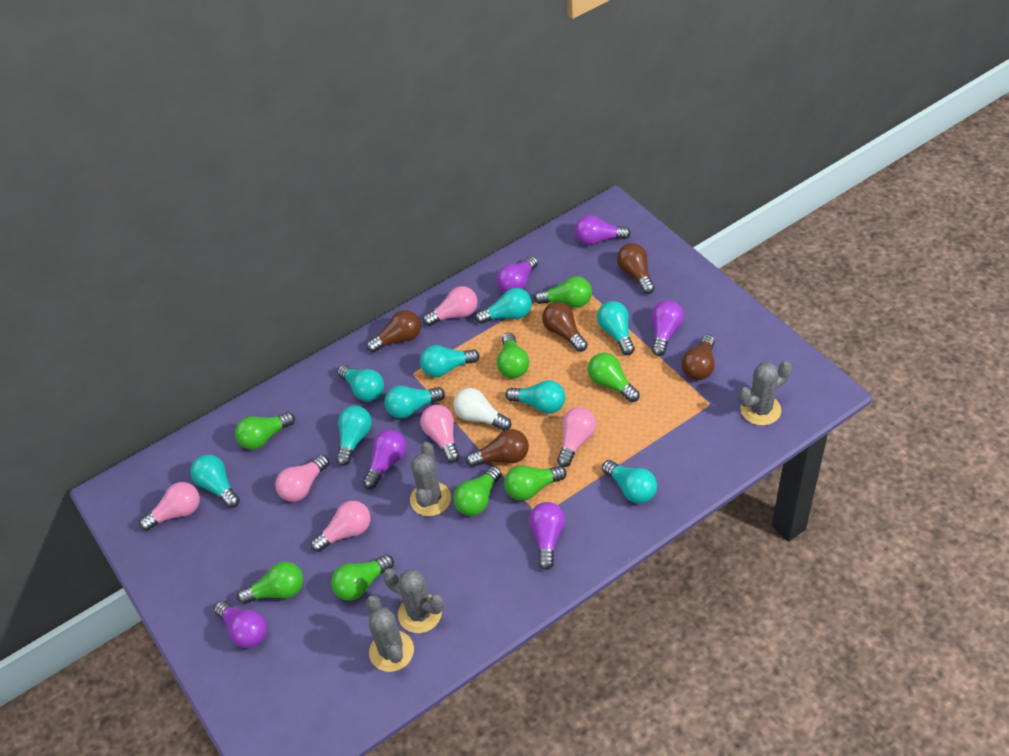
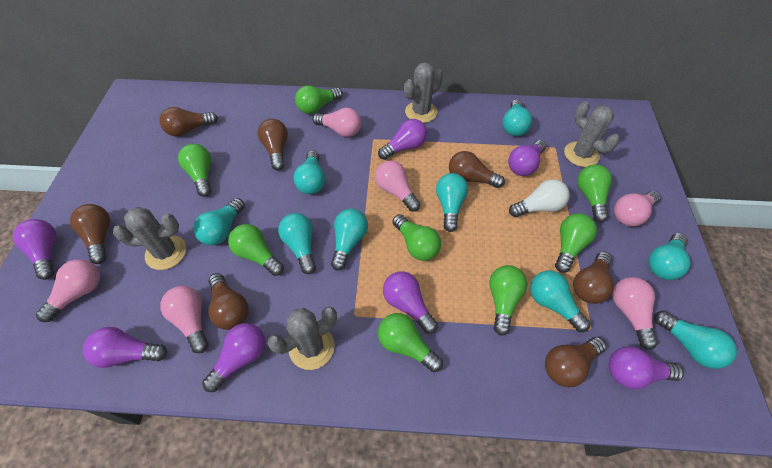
brown light bulb: [366,310,421,353] [466,429,529,467] [542,302,588,352] [617,243,655,294] [681,335,715,380] = 5 -> [70,204,110,264] [159,107,218,137] [208,273,249,330] [258,119,288,170] [449,151,505,188] [545,337,606,387] [573,252,614,304] = 7
purple light bulb: [214,601,267,648] [363,429,407,489] [497,256,538,293] [529,502,565,570] [575,215,631,245] [652,300,684,356] = 6 -> [13,219,57,280] [83,327,167,368] [202,323,266,392] [378,119,427,160] [383,271,438,334] [508,140,546,176] [609,346,684,389] = 7

